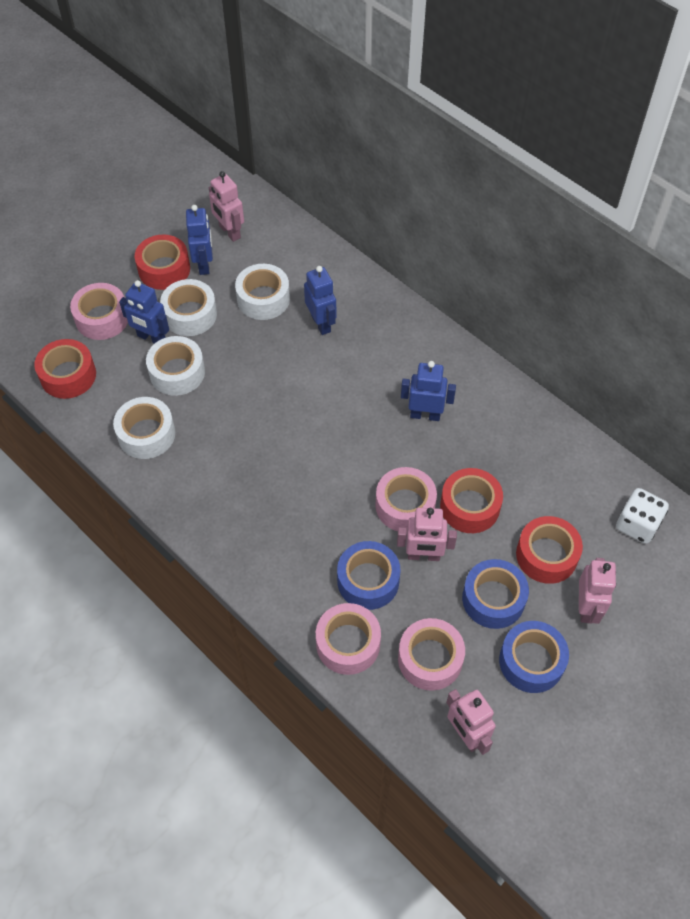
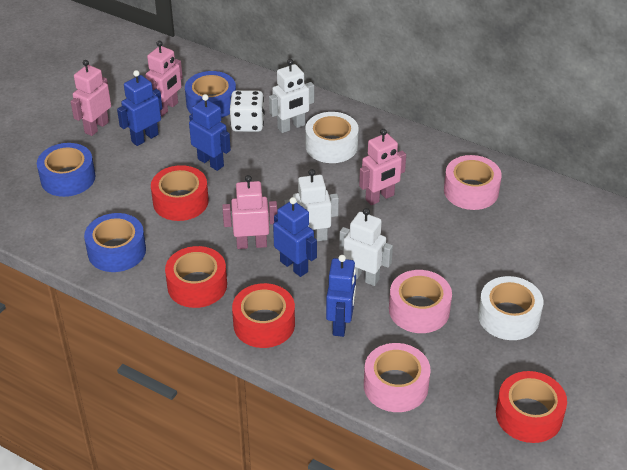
pink tape: [70,283,128,340] [316,603,381,675] [375,467,437,531] [398,618,465,691] = 4 -> [364,343,431,412] [389,270,452,333] [444,155,502,210] = 3
white robot: none = 0 -> [269,59,314,133] [284,169,339,241] [339,208,393,286] = 3
white tape: [113,397,175,459] [146,336,205,396] [160,279,217,336] [235,264,290,320] = 4 -> [305,112,359,163] [478,276,543,340] = 2

